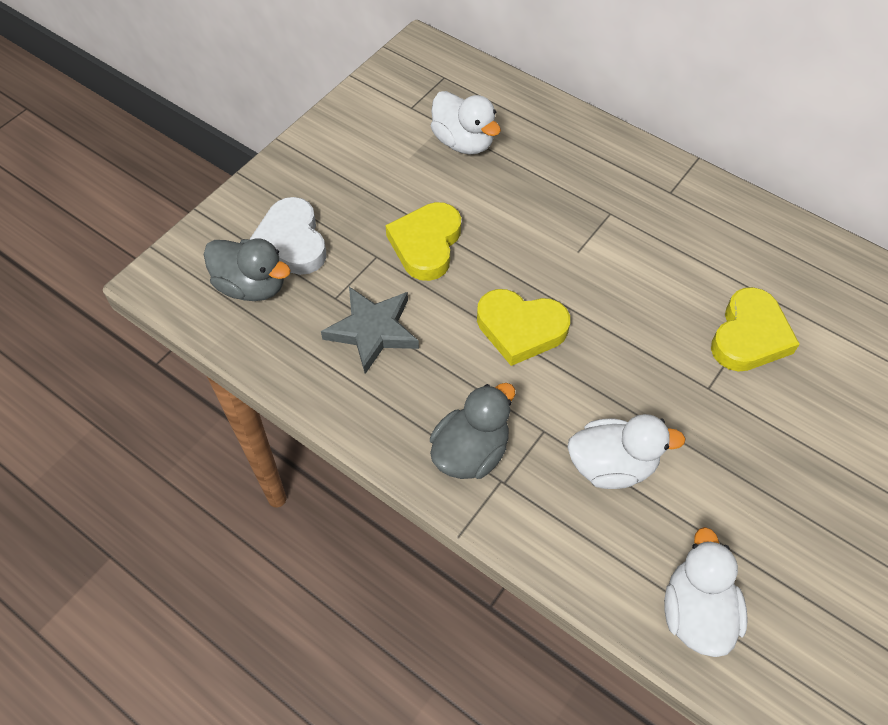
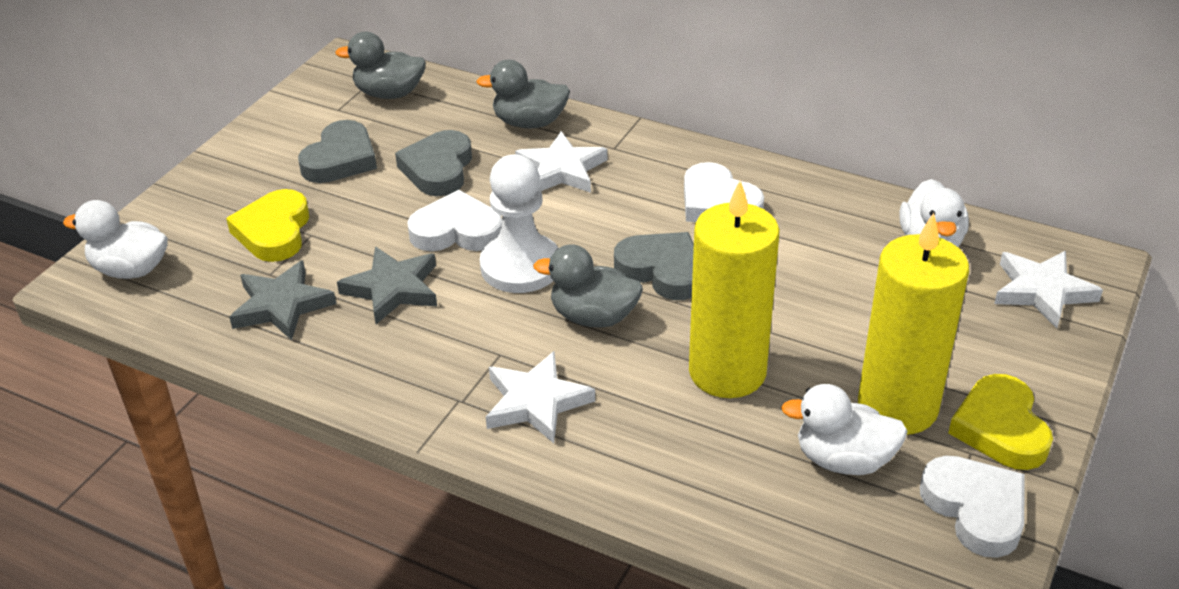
grey duck: [204,239,291,301] [430,383,515,479] = 2 -> [335,32,426,99] [476,60,570,128] [533,244,643,328] = 3
grey heart: none = 0 -> [298,120,377,183] [395,130,472,196] [614,232,694,300] = 3
grey star: [321,287,419,374] = 1 -> [229,260,336,340] [337,247,437,324] = 2
white heart: [249,197,326,275] = 1 -> [407,190,502,251] [684,162,764,222] [920,456,1025,558] = 3
white pawn: none = 0 -> [480,154,558,293] = 1
white star: none = 0 -> [486,351,595,443] [515,131,607,193] [994,251,1103,328] = 3
yellow candle: none = 0 -> [689,181,779,398] [858,213,969,435] = 2
yellow heart: [385,202,461,281] [477,289,570,366] [711,287,800,372] = 3 -> [226,189,309,262] [948,374,1053,470] = 2

